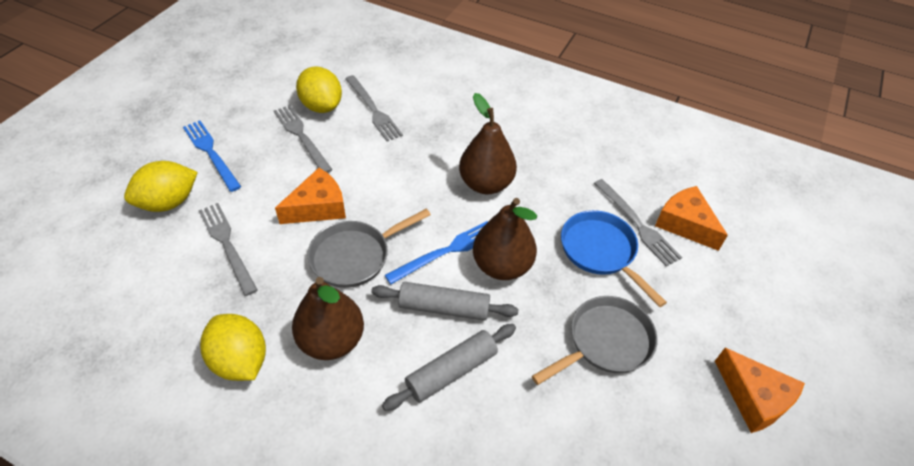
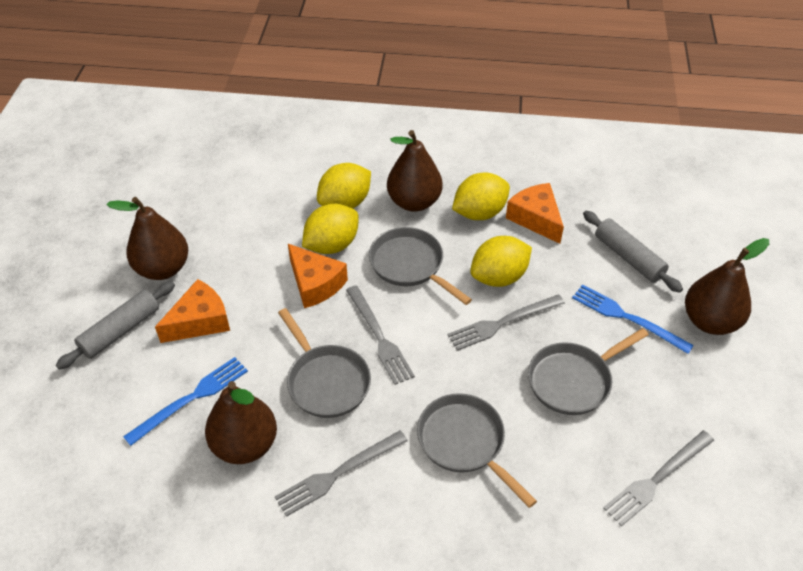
blue pan: [561,210,667,307] = 1 -> none = 0
brown pear: [292,277,364,360] [459,93,517,194] [473,198,537,280] = 3 -> [107,197,188,280] [205,381,277,464] [387,130,443,212] [685,238,769,335] = 4
grey pan: [307,209,431,288] [532,296,658,385] = 2 -> [278,308,371,418] [369,227,472,305] [417,393,537,508] [528,328,649,415] = 4
yellow lemon: [124,161,198,212] [200,314,266,381] [296,66,342,113] = 3 -> [302,204,359,254] [317,163,371,209] [452,173,510,220] [470,236,532,287] = 4

